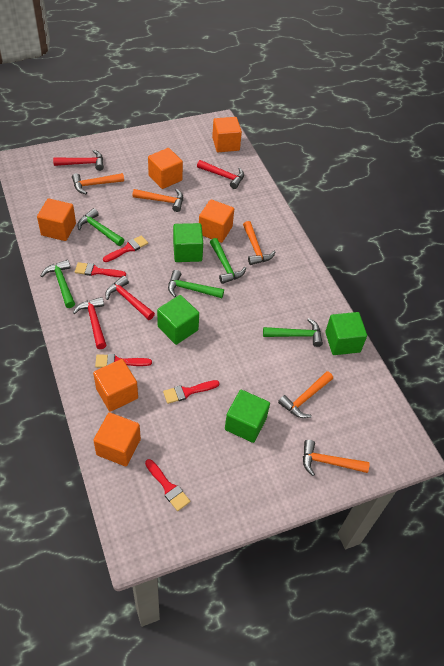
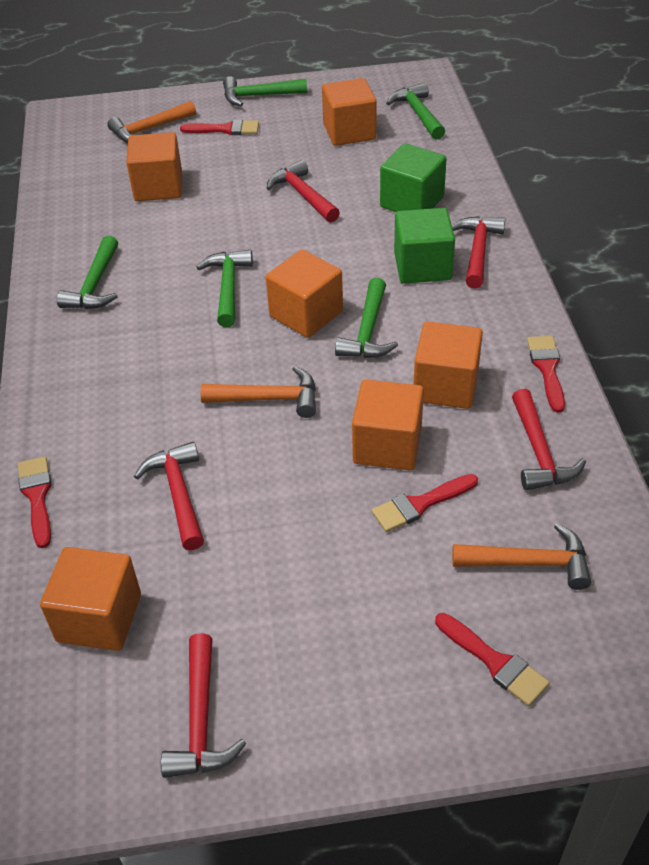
green cube: [157,295,199,345] [173,223,203,262] [225,390,270,443] [325,312,367,355] = 4 -> [380,143,447,212] [394,208,455,284] = 2
orange hammer: [72,173,124,194] [133,189,183,212] [243,221,276,265] [278,371,333,418] [303,440,370,476] = 5 -> [107,101,196,143] [200,366,316,418] [452,523,591,590] = 3
red hammer: [53,150,104,171] [73,297,106,349] [105,276,155,320] [197,160,244,189] = 4 -> [134,442,204,550] [161,633,246,778] [266,160,340,222] [452,216,505,289] [512,389,586,490] = 5

